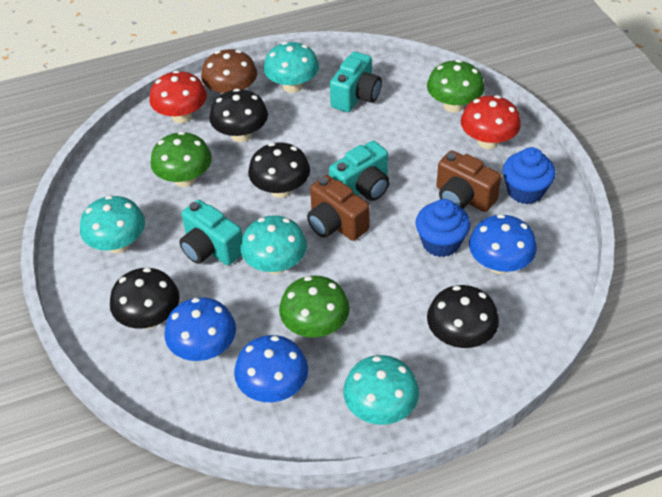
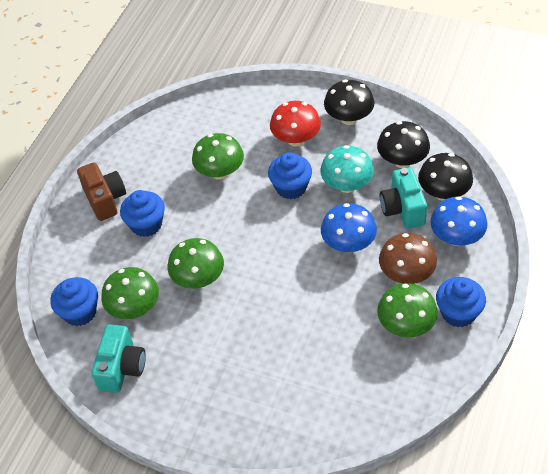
black mushroom: [110,268,180,329] [209,89,268,142] [248,142,310,198] [427,285,499,348] = 4 -> [324,80,374,125] [377,121,430,168] [418,153,473,201] = 3
blue cupcake: [415,199,470,257] [503,147,556,204] = 2 -> [50,277,98,326] [120,190,165,237] [268,152,312,199] [436,277,486,327] = 4
blue mushroom: [164,297,236,361] [234,335,308,402] [469,214,537,274] = 3 -> [321,203,377,252] [430,196,488,246] = 2
brown camera: [307,175,370,241] [437,150,501,212] = 2 -> [77,162,126,221] = 1
green mushroom: [150,132,212,187] [279,276,350,338] [427,60,485,113] = 3 -> [101,267,159,319] [168,238,224,289] [192,133,244,180] [377,283,438,337] = 4
red mushroom: [150,70,207,123] [461,95,521,149] = 2 -> [270,101,321,146] = 1
turquoise camera: [179,200,242,265] [329,141,390,201] [330,52,382,112] = 3 -> [91,324,146,393] [380,167,427,229] = 2
turquoise mushroom: [80,195,145,253] [240,215,307,274] [263,42,319,93] [343,355,419,425] = 4 -> [320,145,374,193] = 1

